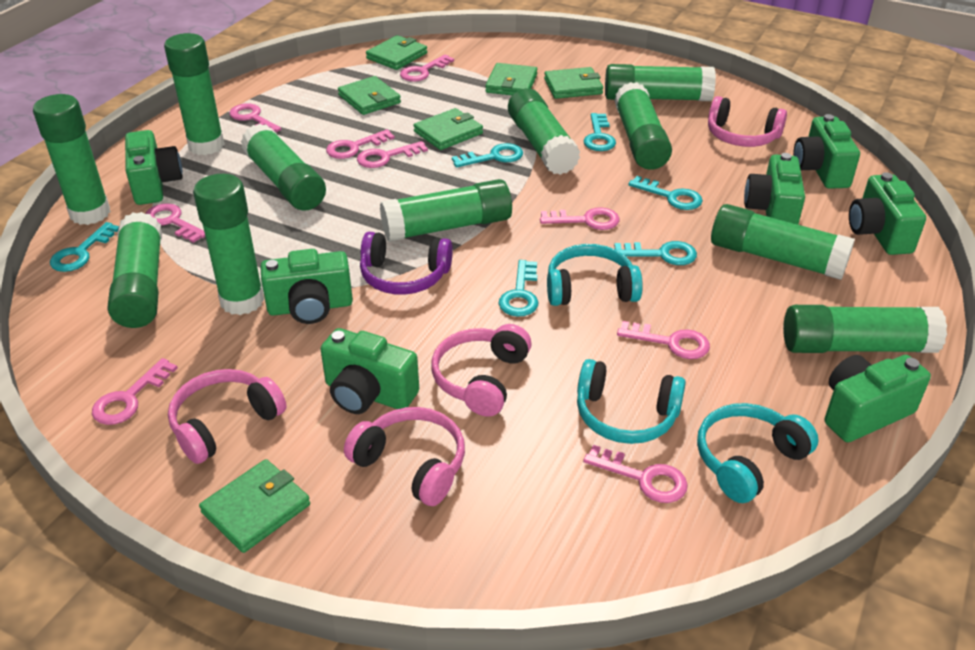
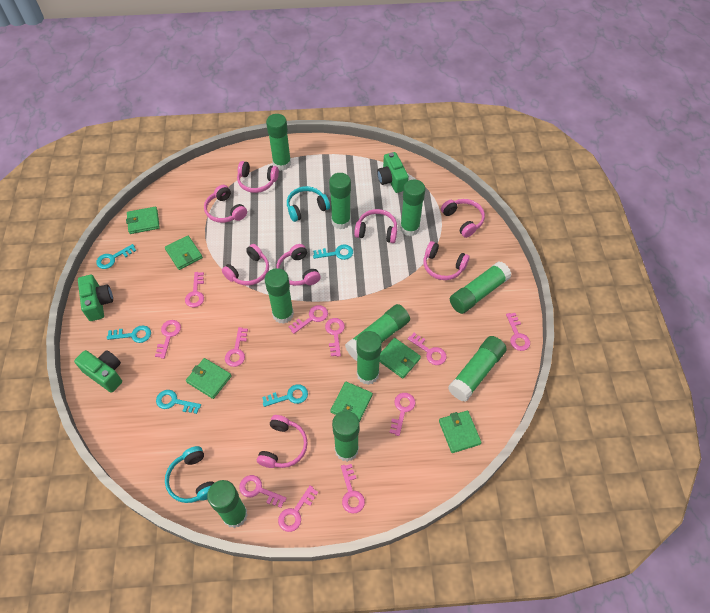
green camera: [125,130,183,205] [261,249,353,324] [321,328,419,414] [744,153,805,225] [793,114,860,189] [824,355,931,442] [849,172,926,255] = 7 -> [74,350,122,393] [78,275,113,321] [377,152,409,193] = 3
green glue stick: [33,94,111,225] [108,212,162,328] [164,33,225,155] [193,174,264,315] [241,123,326,211] [380,179,512,242] [508,88,580,175] [605,64,716,101] [614,82,672,170] [711,204,855,280] [783,305,947,353] = 11 -> [207,480,248,528] [265,268,294,324] [266,114,291,171] [329,173,351,229] [332,411,360,462] [345,304,410,361] [356,331,382,385] [400,180,425,236] [448,336,507,402] [450,261,511,314] = 10
pink headphones: [168,369,287,464] [344,407,465,506] [431,324,532,417] [708,96,787,147] = 4 -> [204,185,247,223] [222,244,269,286] [237,161,279,193] [257,415,308,468] [276,244,321,286] [354,209,397,243] [423,241,470,280] [441,199,485,238] = 8
pink key: [92,358,178,425] [145,203,205,243] [229,103,281,132] [326,129,395,159] [357,141,428,168] [400,54,454,82] [540,207,619,230] [583,445,688,503] [617,321,710,359] = 9 -> [155,320,181,359] [185,272,204,307] [225,327,248,367] [239,475,287,508] [278,485,318,532] [289,305,328,334] [325,318,345,357] [341,464,365,514] [389,393,415,436] [408,333,447,365] [506,313,530,351] = 11
purple headphones: [360,232,453,295] = 1 -> none = 0
turquoise headphones: [547,244,643,306] [577,359,686,444] [697,403,819,503] = 3 -> [165,446,214,503] [287,186,330,222] = 2
turquoise key: [50,222,119,272] [452,143,523,168] [499,260,538,317] [584,113,616,151] [614,241,697,265] [628,176,703,210] = 6 -> [96,244,136,269] [107,325,151,343] [156,390,201,414] [262,384,308,407] [313,244,353,260] = 5

